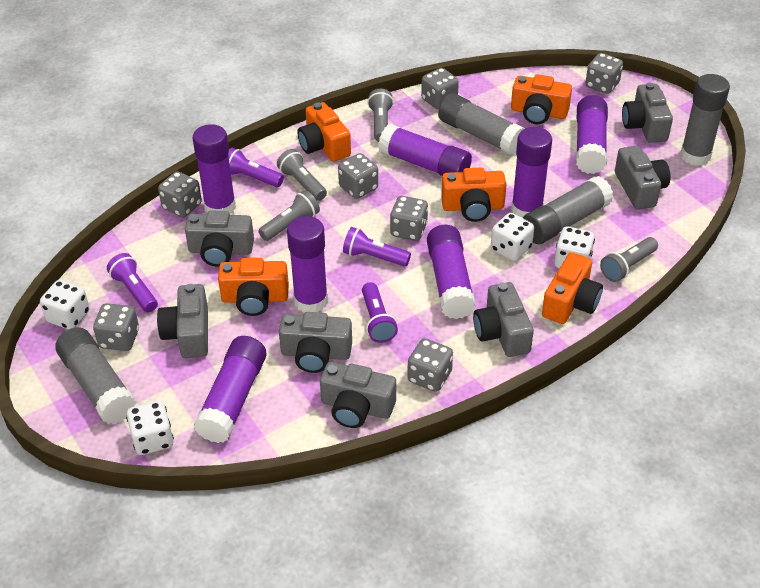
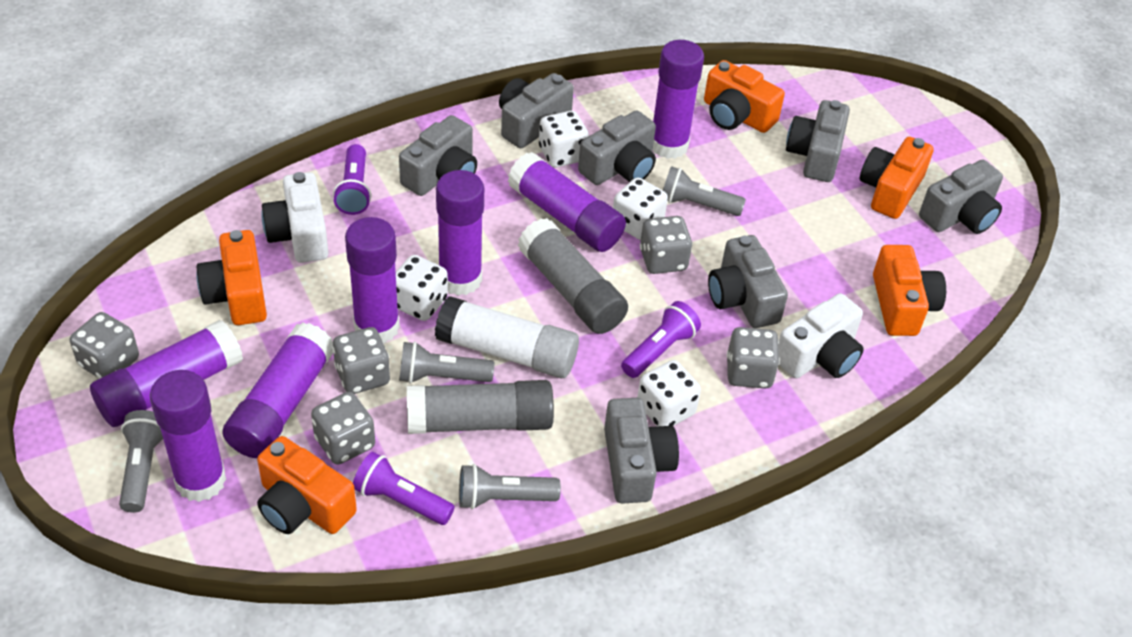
grey dice: [93,303,139,351] [158,171,202,217] [338,153,378,199] [390,196,428,241] [407,338,453,392] [421,68,459,109] [585,53,623,94] = 7 -> [70,312,139,379] [311,392,375,465] [332,327,390,394] [640,216,692,274] [727,327,780,389] = 5
grey glue stick: [55,327,136,424] [438,93,525,155] [523,176,613,244] [680,74,730,166] = 4 -> [407,380,554,434] [518,218,628,334] = 2
purple flashlight: [107,253,158,312] [228,148,284,187] [343,227,411,267] [362,282,398,343] = 4 -> [333,144,371,215] [353,452,455,525] [621,301,701,378] = 3
white camera: none = 0 -> [261,172,328,263] [778,293,864,378] = 2
white glue stick: none = 0 -> [435,296,579,378] = 1

